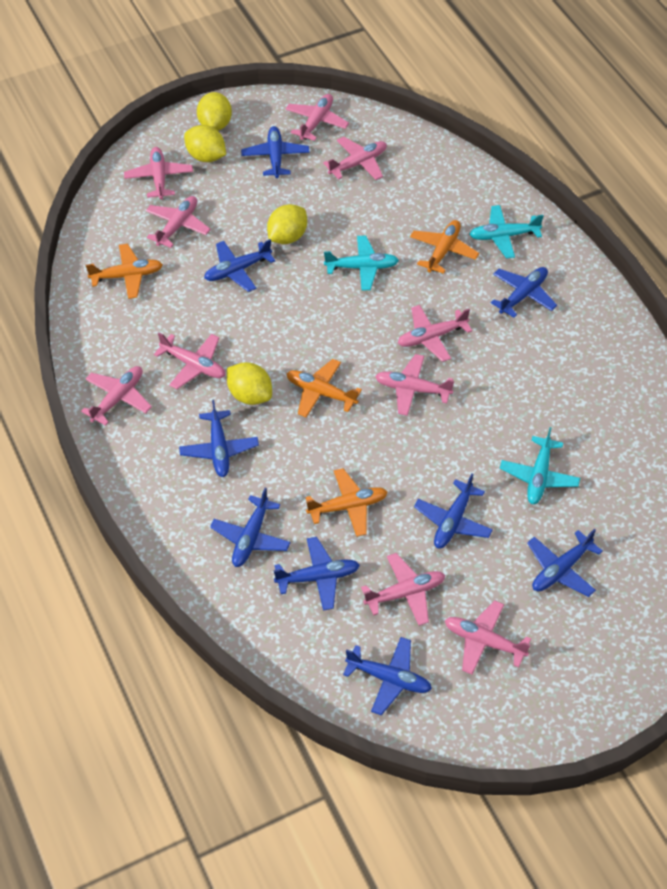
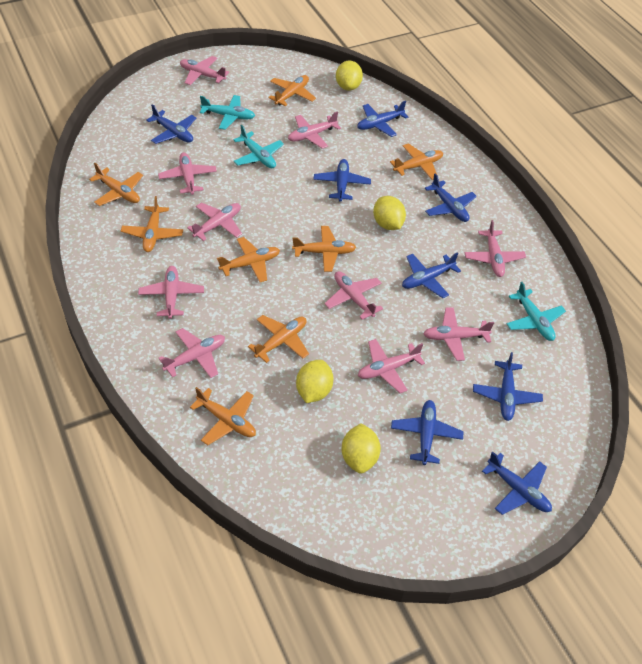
blue plane: [179,400,259,477] [204,239,275,292] [210,488,291,567] [241,126,309,178] [274,537,360,611] [343,637,432,715] [414,473,493,549] [491,267,557,318] [527,529,603,597] = 9 -> [146,104,196,144] [313,159,371,202] [357,101,408,137] [391,400,464,465] [402,252,461,298] [425,173,477,222] [473,352,543,421] [482,451,552,515] = 8
orange plane: [86,244,163,299] [286,359,362,417] [305,468,388,537] [410,220,479,274] = 4 -> [89,163,143,206] [121,196,183,252] [190,387,256,445] [217,237,280,282] [248,315,309,363] [268,75,316,106] [292,226,356,272] [390,143,443,180] = 8

